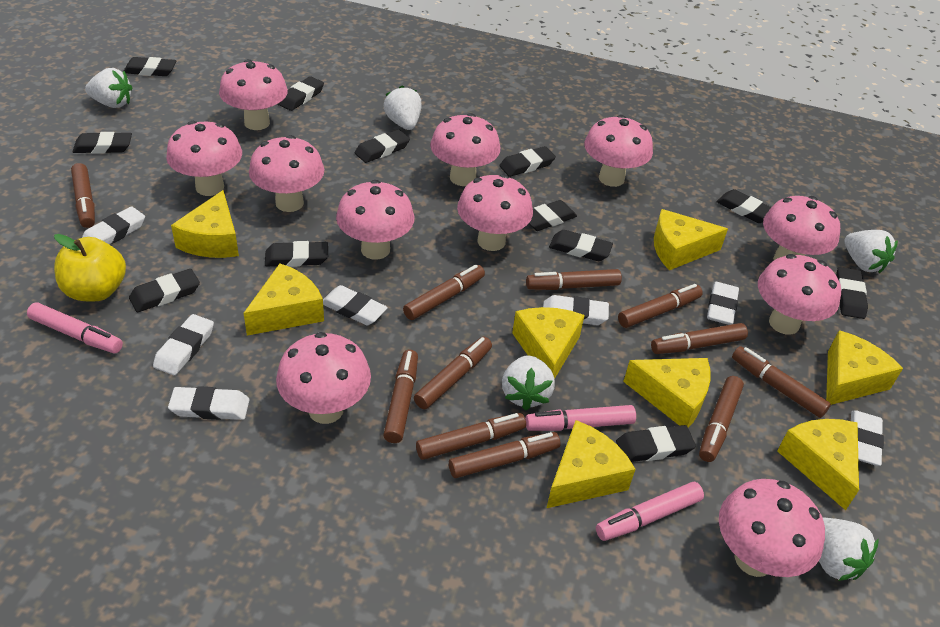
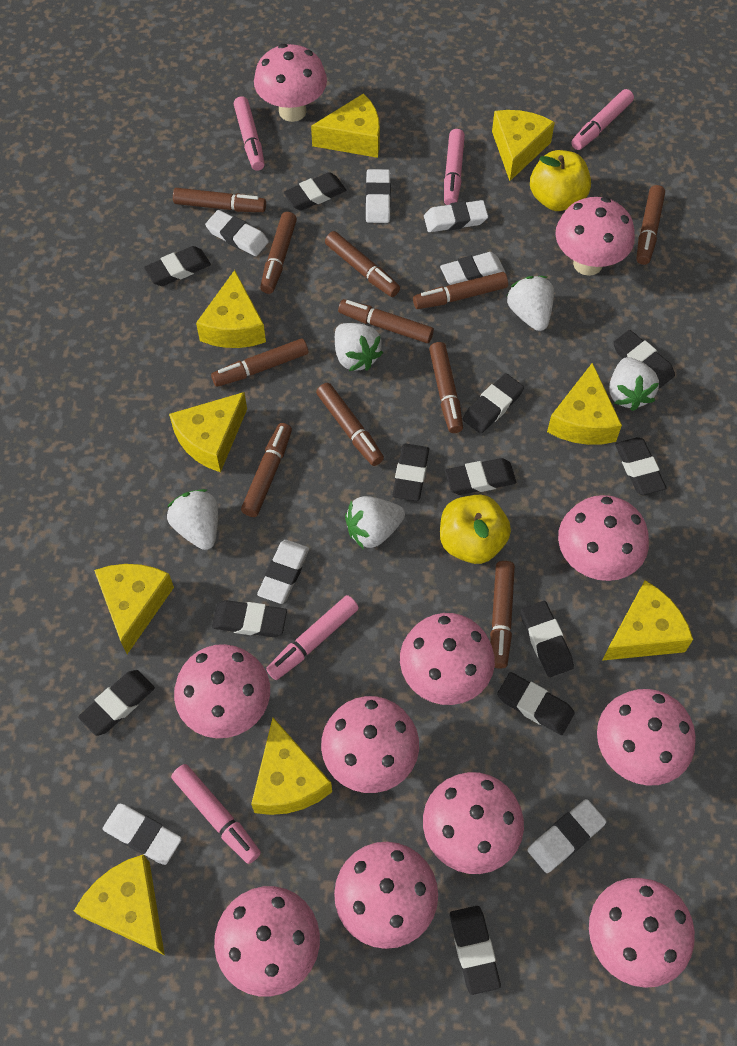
pink marker: [27,302,123,354] [525,405,636,431] [596,482,704,541] = 3 -> [171,764,261,864] [234,96,265,171] [266,595,359,680] [444,129,465,205] [571,89,634,150] = 5
yellow apple: [54,234,126,301] = 1 -> [440,495,511,564] [530,150,591,211] = 2
yellow cheese: [171,190,239,258] [244,264,324,335] [512,307,585,378] [547,420,636,508] [623,358,711,428] [654,209,728,270] [777,419,859,510] [826,330,903,405] = 8 -> [74,854,165,955] [94,564,174,654] [169,392,247,472] [196,270,266,348] [251,718,332,815] [311,93,380,158] [492,110,555,181] [547,363,622,445] [602,580,693,661] = 9

